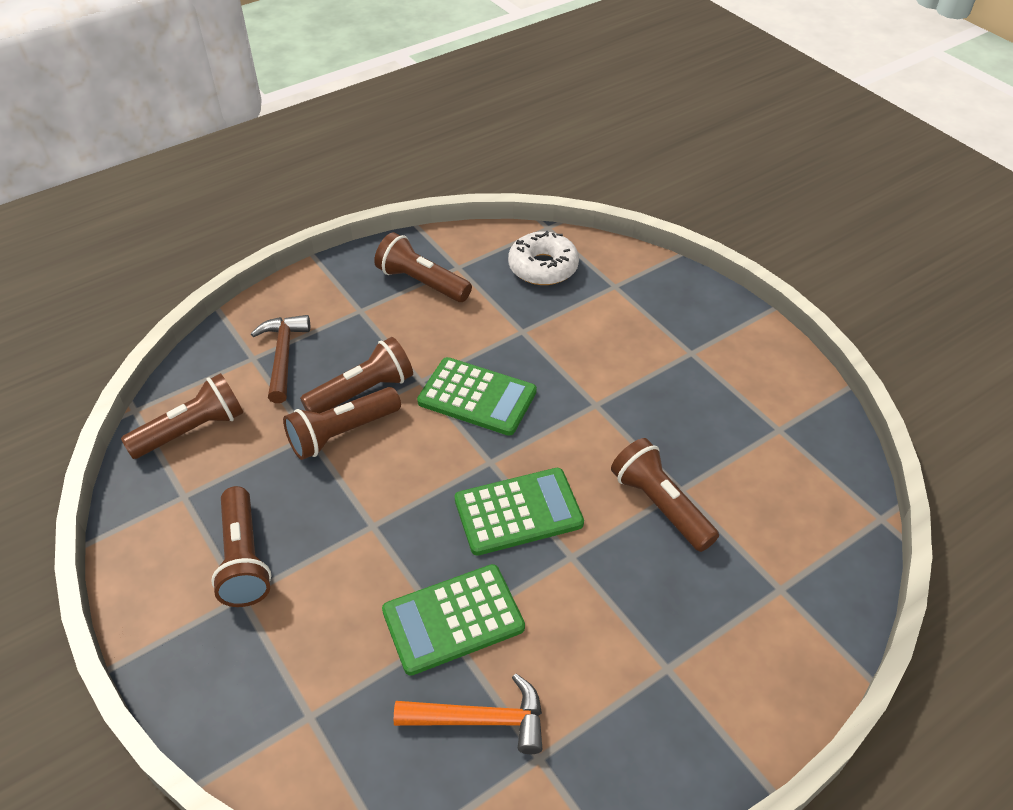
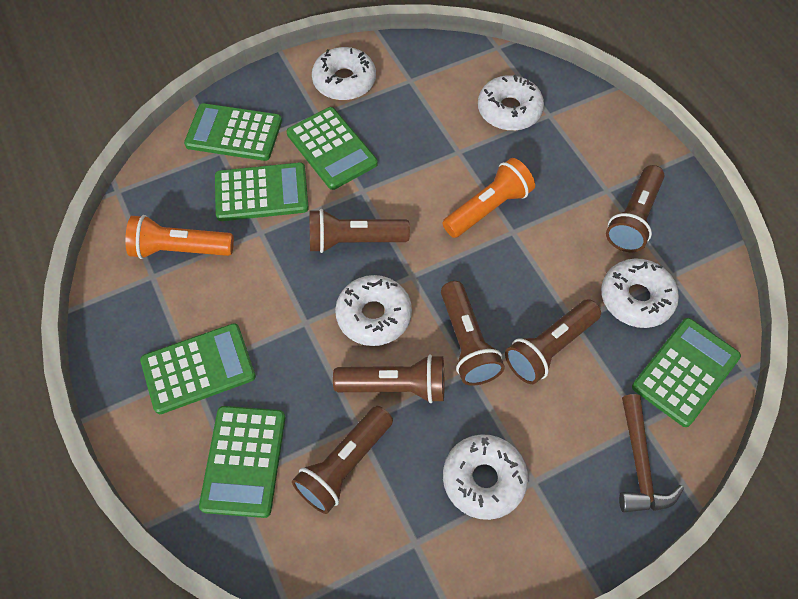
green calculator: [382,564,525,676] [417,357,537,436] [455,468,584,556] = 3 -> [140,323,256,414] [184,103,282,161] [199,406,285,518] [215,162,309,221] [286,107,378,190] [632,318,741,427] = 6
orange flashlight: none = 0 -> [125,215,234,259] [442,158,535,238] = 2
orange hammer: [394,674,542,754] = 1 -> none = 0
white donut: [508,231,579,285] = 1 -> [312,47,376,100] [335,275,412,346] [443,434,528,520] [478,74,544,131] [601,258,679,328] = 5

